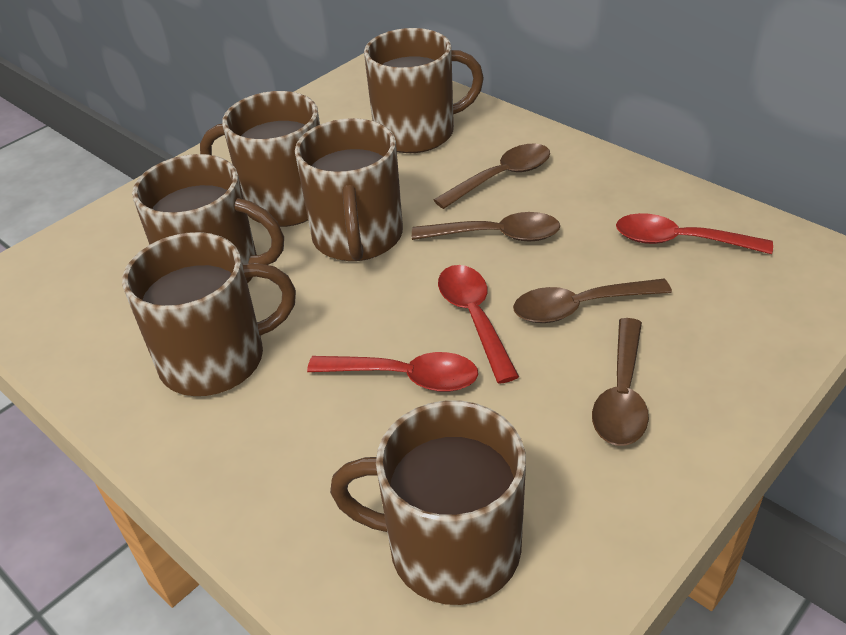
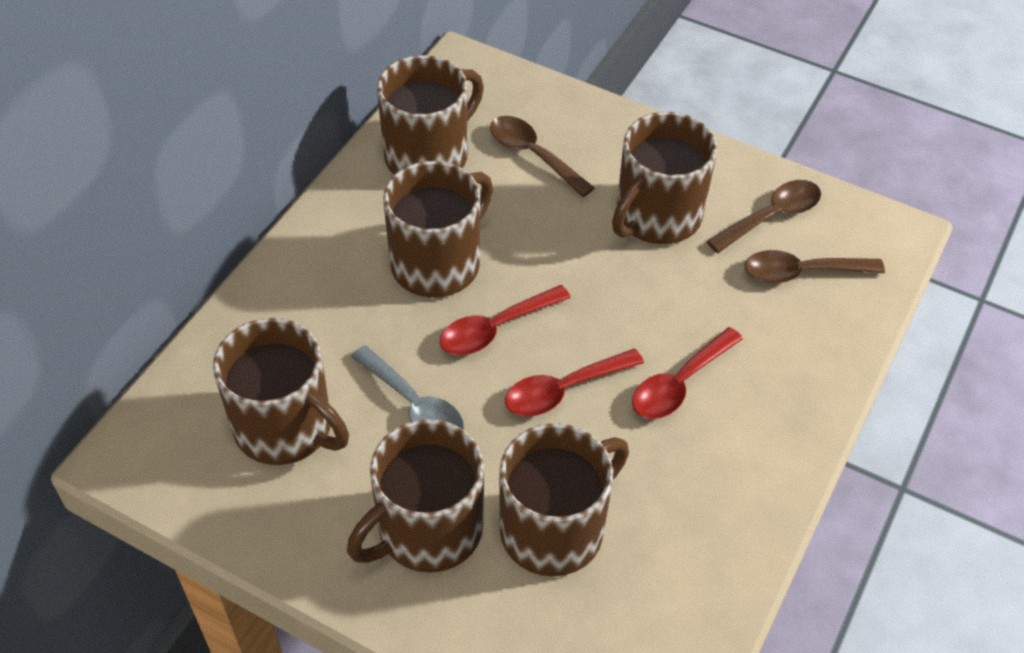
brown spoon: [412,212,560,241] [434,143,550,209] [513,279,672,323] [592,318,649,446] = 4 -> [490,116,594,197] [706,180,821,253] [745,250,885,283] = 3
grey spoon: none = 0 -> [351,345,464,430] = 1

